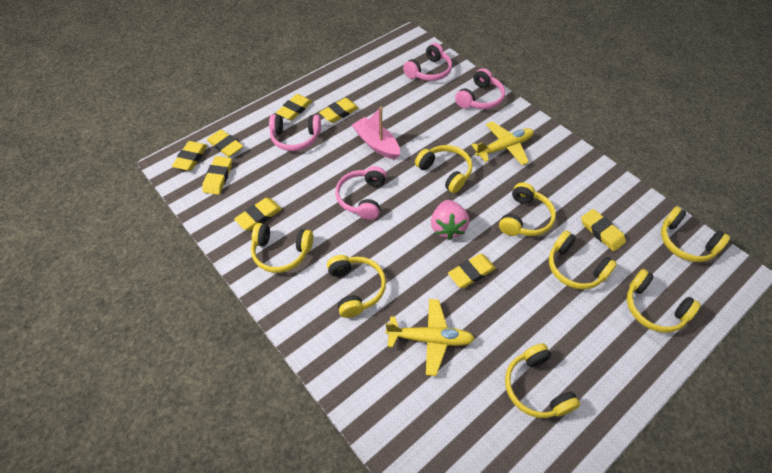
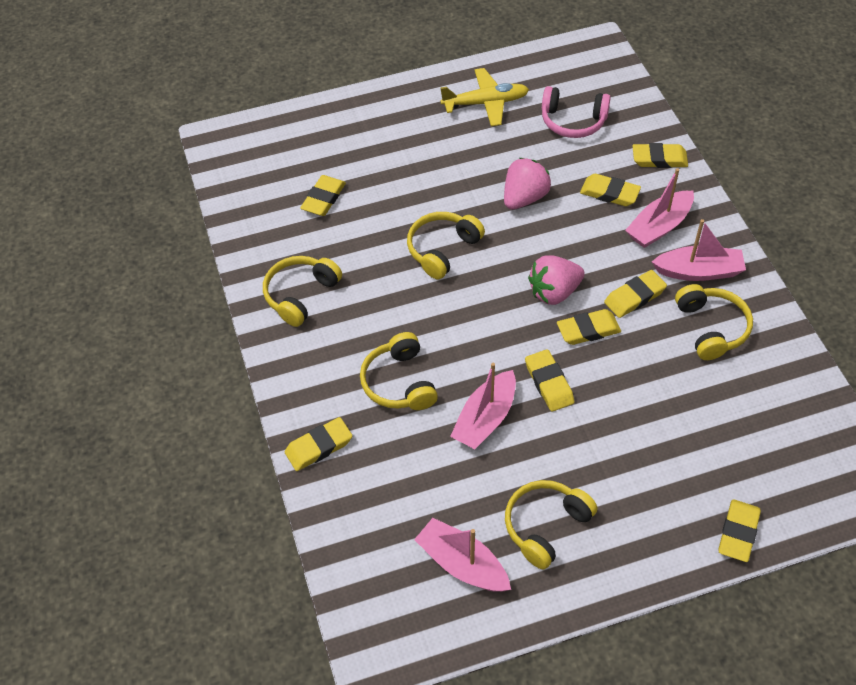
pink boat: [352,107,400,160] = 1 -> [414,518,511,592] [450,363,516,449] [625,168,694,248] [652,219,746,281] = 4
pink headphones: [269,114,321,151] [335,166,386,220] [403,43,452,81] [455,68,505,109] = 4 -> [542,86,611,138] = 1
pink strawberry: [431,200,469,240] = 1 -> [504,158,551,210] [528,255,585,305] = 2
yellow headphones: [251,223,313,273] [327,255,386,318] [415,145,472,193] [499,182,556,236] [505,343,580,418] [549,231,617,290] [627,269,701,333] [661,206,730,262] = 8 -> [263,256,342,327] [360,332,438,410] [407,212,485,279] [505,480,597,570] [675,284,753,360] = 5
yellow plane: [385,299,475,376] [471,121,534,165] = 2 -> [440,68,529,126] = 1

